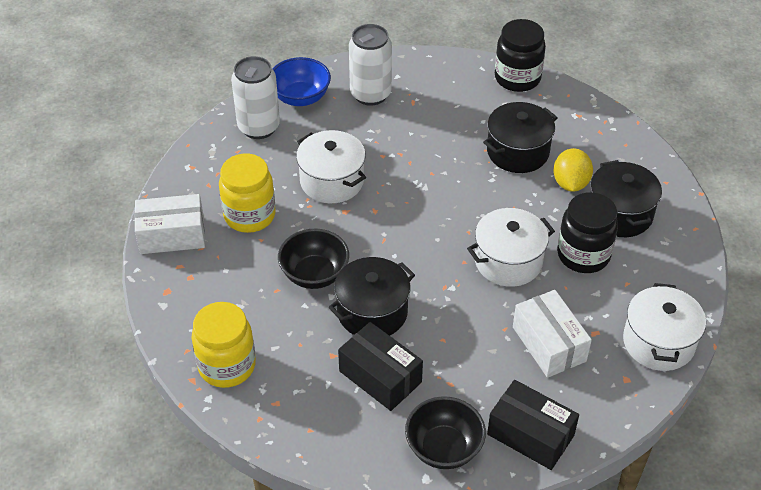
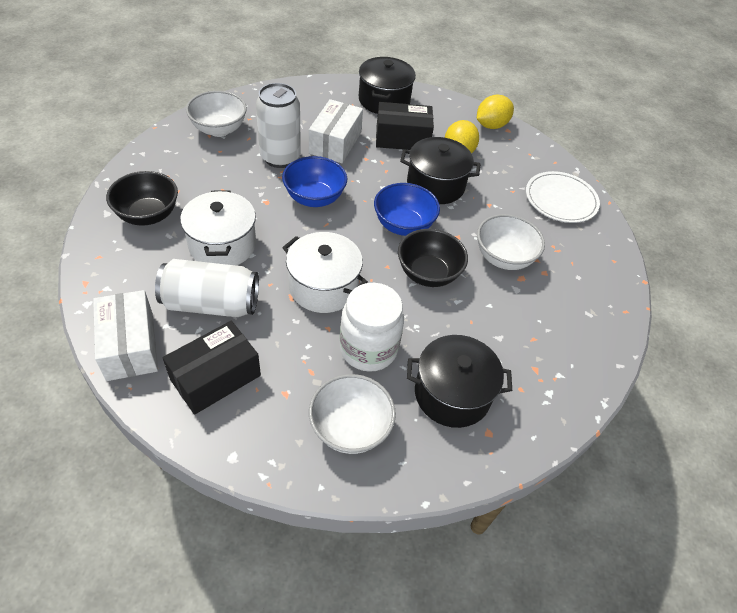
black jar: [495,19,546,92] [557,192,618,273] = 2 -> none = 0
blue bowl: [273,57,331,106] = 1 -> [282,156,347,207] [374,183,440,236] = 2
white bowl: none = 0 -> [186,91,247,137] [309,374,396,454] [477,214,545,270] = 3
white jar: none = 0 -> [339,283,404,372] = 1
white plate: none = 0 -> [526,171,600,223] = 1
white pot: [296,130,366,203] [467,208,555,287] [623,283,706,371] = 3 -> [180,190,256,266] [282,232,368,313] = 2
yellow jar: [192,302,256,388] [219,154,276,233] = 2 -> none = 0
yellow lemon: [553,148,593,192] = 1 -> [445,120,479,153] [477,95,514,129] = 2

